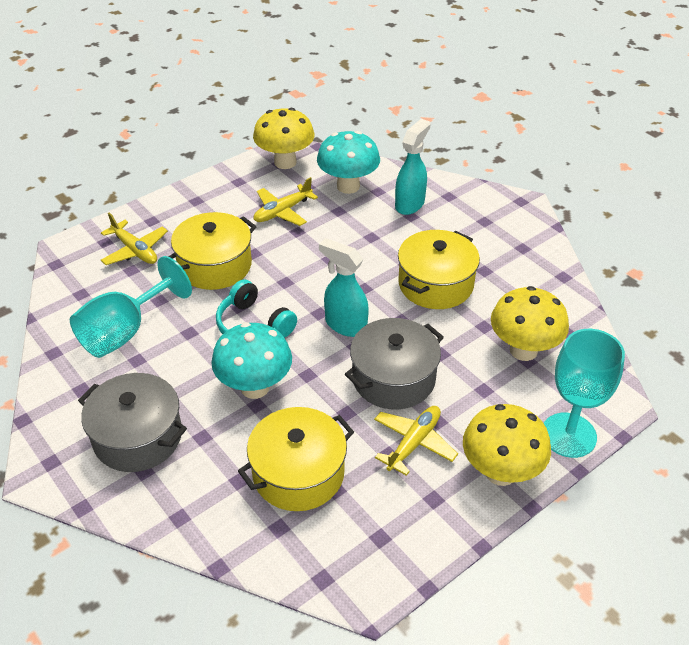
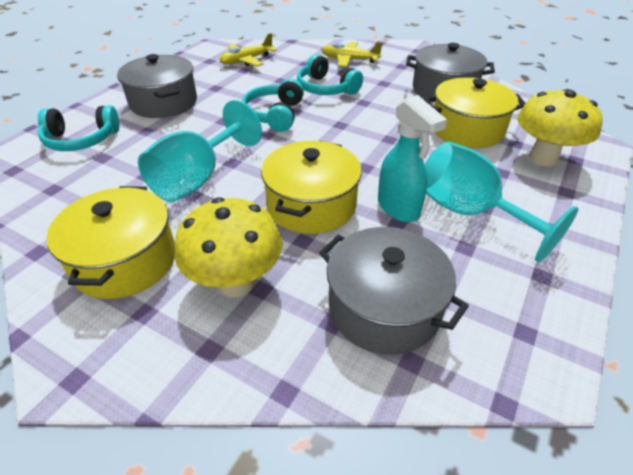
grey pot: [78,373,187,472] [345,318,444,409] = 2 -> [117,54,197,118] [319,227,469,355] [406,43,495,98] = 3
turquoise headphones: [216,279,297,338] = 1 -> [38,105,120,151] [242,78,304,132] [297,54,363,95] = 3
turquoise mushroom: [211,322,292,399] [317,131,380,194] = 2 -> none = 0
turquoise spray bottle: [319,238,369,337] [395,119,431,215] = 2 -> [378,95,447,222] = 1
yellow mushroom: [253,108,314,169] [463,404,551,486] [491,286,569,361] = 3 -> [174,197,283,297] [517,89,603,167] = 2
yellow plane: [101,213,168,265] [254,177,318,226] [374,406,458,476] = 3 -> [219,33,277,66] [322,42,383,67] = 2

